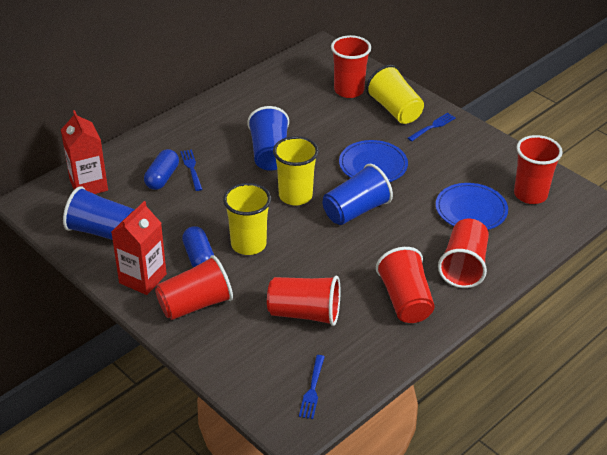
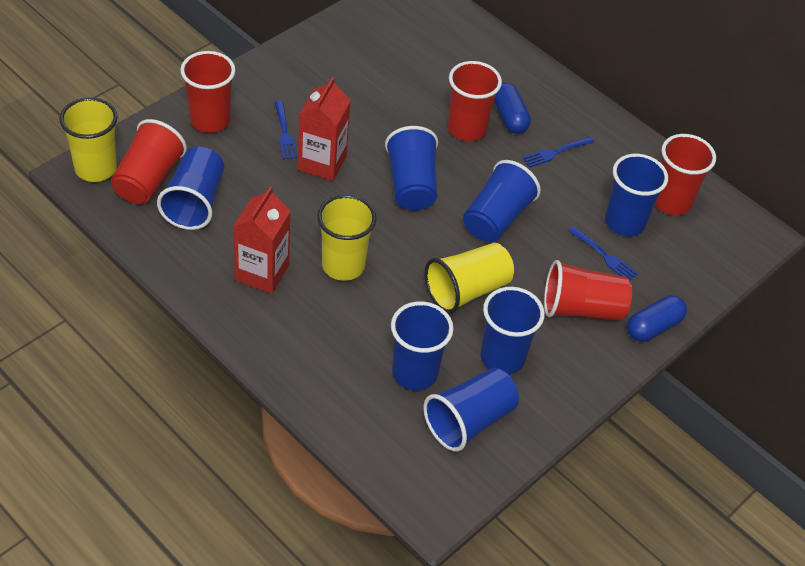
blue cup: [63,186,134,240] [247,106,289,171] [323,164,393,225] = 3 -> [157,147,224,230] [385,126,438,210] [391,301,454,390] [423,368,519,452] [463,160,541,242] [481,287,545,374] [605,154,668,236] = 7
blue plate: [339,140,408,182] [436,183,508,230] = 2 -> none = 0
red cup: [155,255,233,320] [267,276,340,326] [331,35,371,98] [376,247,435,323] [438,219,489,288] [514,135,563,204] = 6 -> [111,119,187,204] [180,51,235,133] [448,61,502,141] [544,260,632,321] [655,134,716,215] = 5

